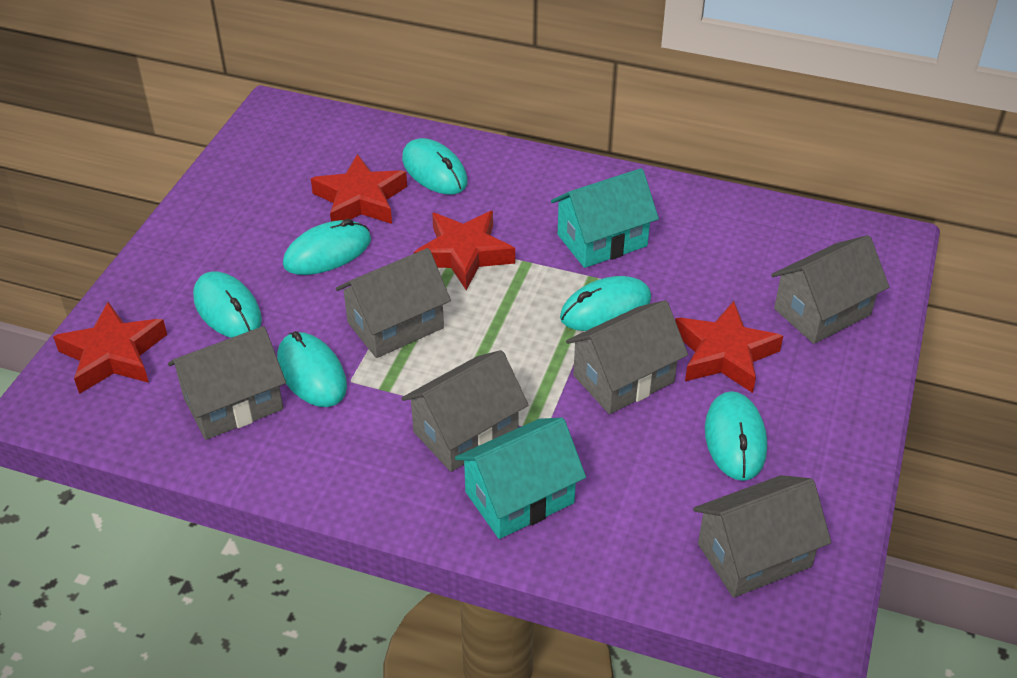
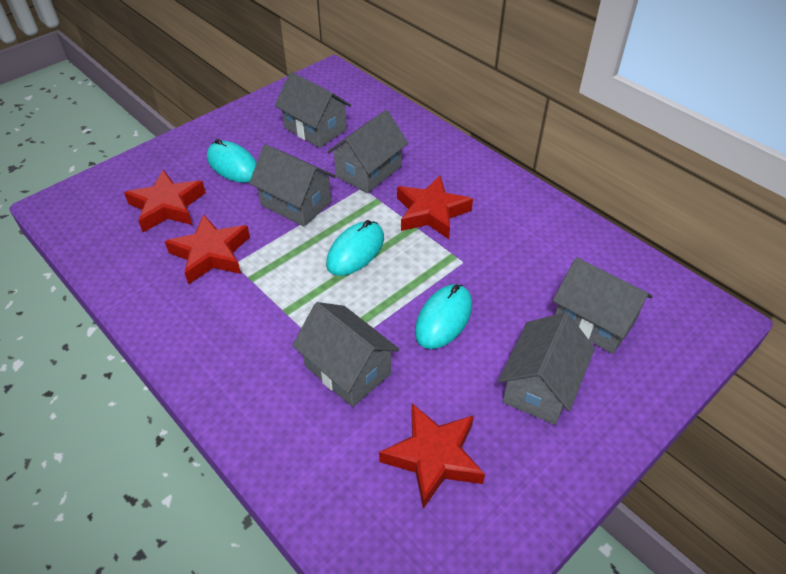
turquoise house: [455,417,586,539] [551,168,659,268] = 2 -> none = 0
turquoise mouse: [193,271,262,338] [277,331,347,407] [283,219,371,275] [402,138,467,194] [560,276,651,331] [705,391,767,481] = 6 -> [207,139,257,183] [326,220,384,276] [415,284,472,349] = 3

